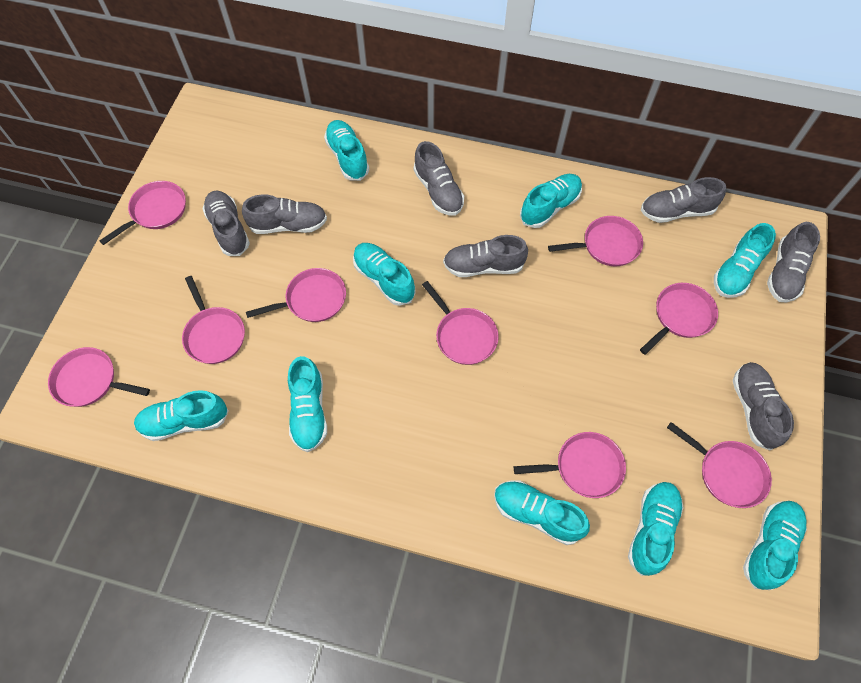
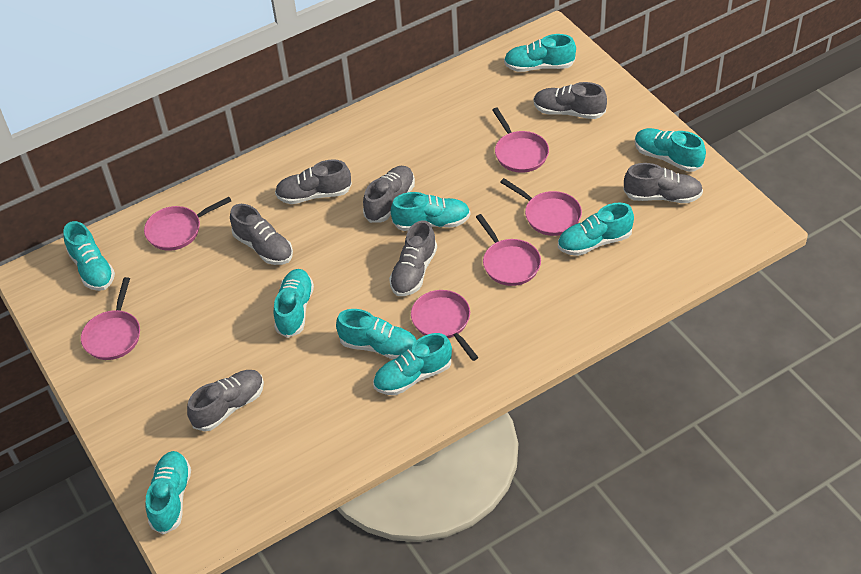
pink pan: [48,347,150,407] [99,181,186,245] [182,276,245,364] [246,268,346,322] [422,281,499,365] [514,432,626,498] [548,216,643,266] [640,283,718,355] [667,422,772,508] = 9 -> [81,277,140,360] [144,197,231,251] [411,290,478,361] [476,214,541,286] [492,107,549,173] [500,178,582,236] = 6

